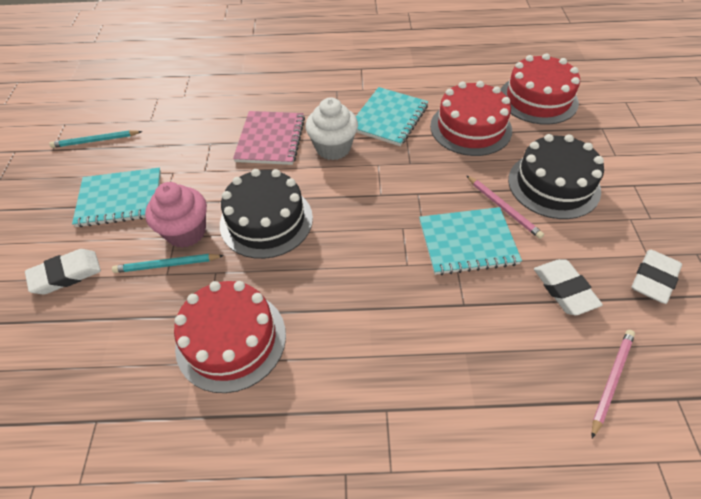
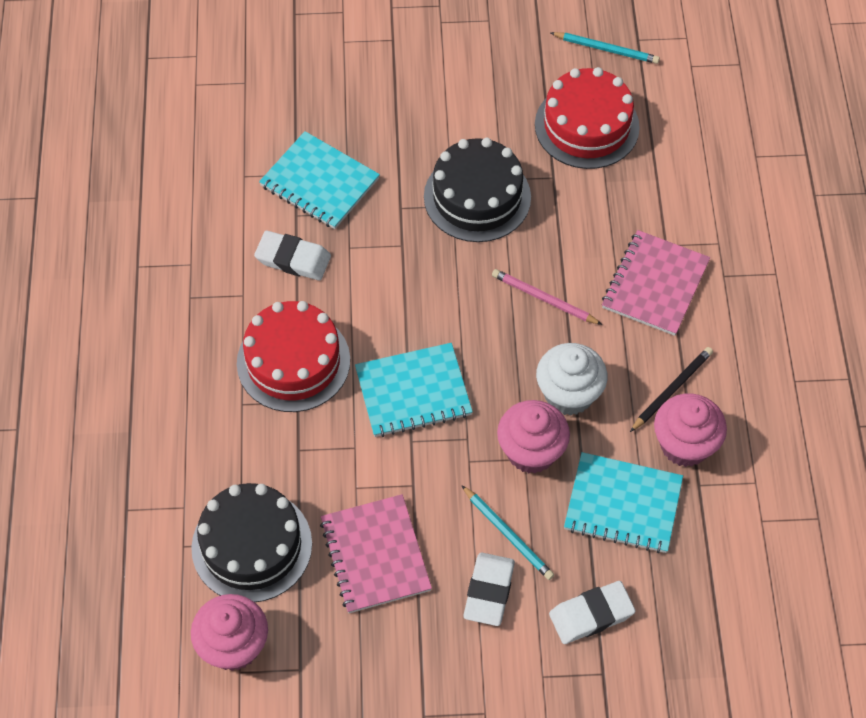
black pencil: none = 0 -> [630,347,713,432] = 1
pink cupcake: [145,182,207,248] = 1 -> [191,594,268,671] [497,400,570,474] [654,393,727,467] = 3
pink notebook: [233,111,305,165] = 1 -> [320,494,432,613] [602,230,710,336] = 2
pink pencil: [466,175,544,239] [591,330,635,438] = 2 -> [492,269,603,325] = 1
red cake: [174,281,286,393] [430,81,512,156] [501,53,580,125] = 3 -> [237,301,350,412] [535,67,640,169] = 2

